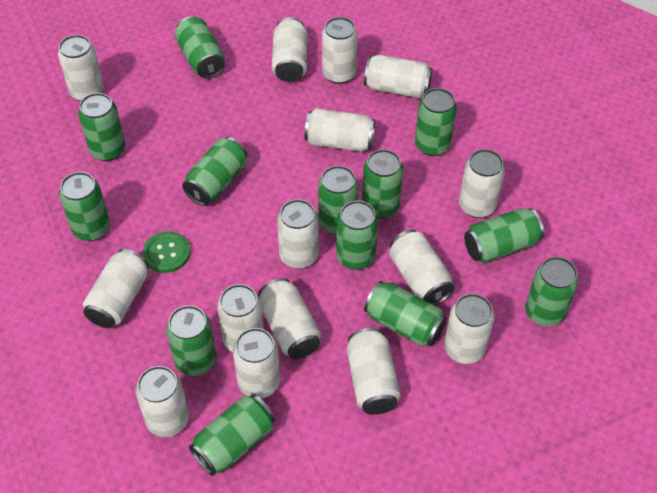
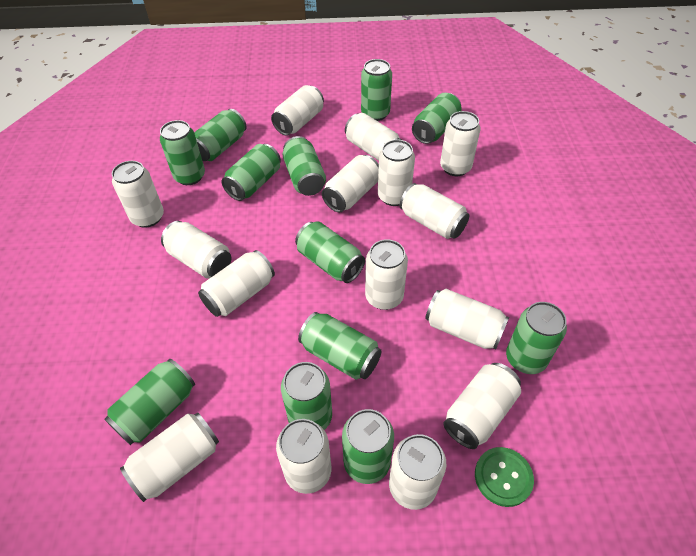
green can: [59,172,110,241] [78,93,125,161] [166,305,216,376] [175,16,225,78] [182,137,247,206] [189,394,275,476] [318,166,359,235] [336,200,378,270] [362,149,403,218] [364,281,447,347] [415,88,457,156] [464,208,544,263] [525,257,578,326] = 13 -> [104,359,195,445] [160,120,205,185] [194,109,246,161] [221,144,281,201] [281,362,332,430] [283,136,326,196] [295,222,365,283] [298,312,382,380] [342,409,394,484] [361,59,392,121] [412,93,462,144] [506,302,567,374] = 12

